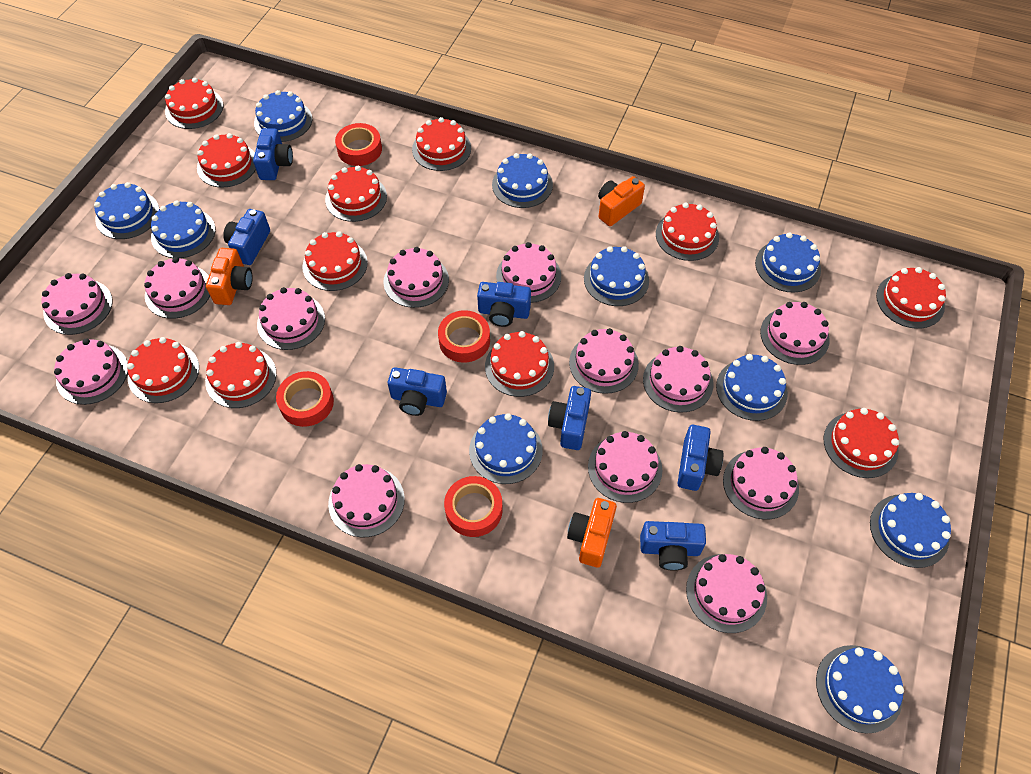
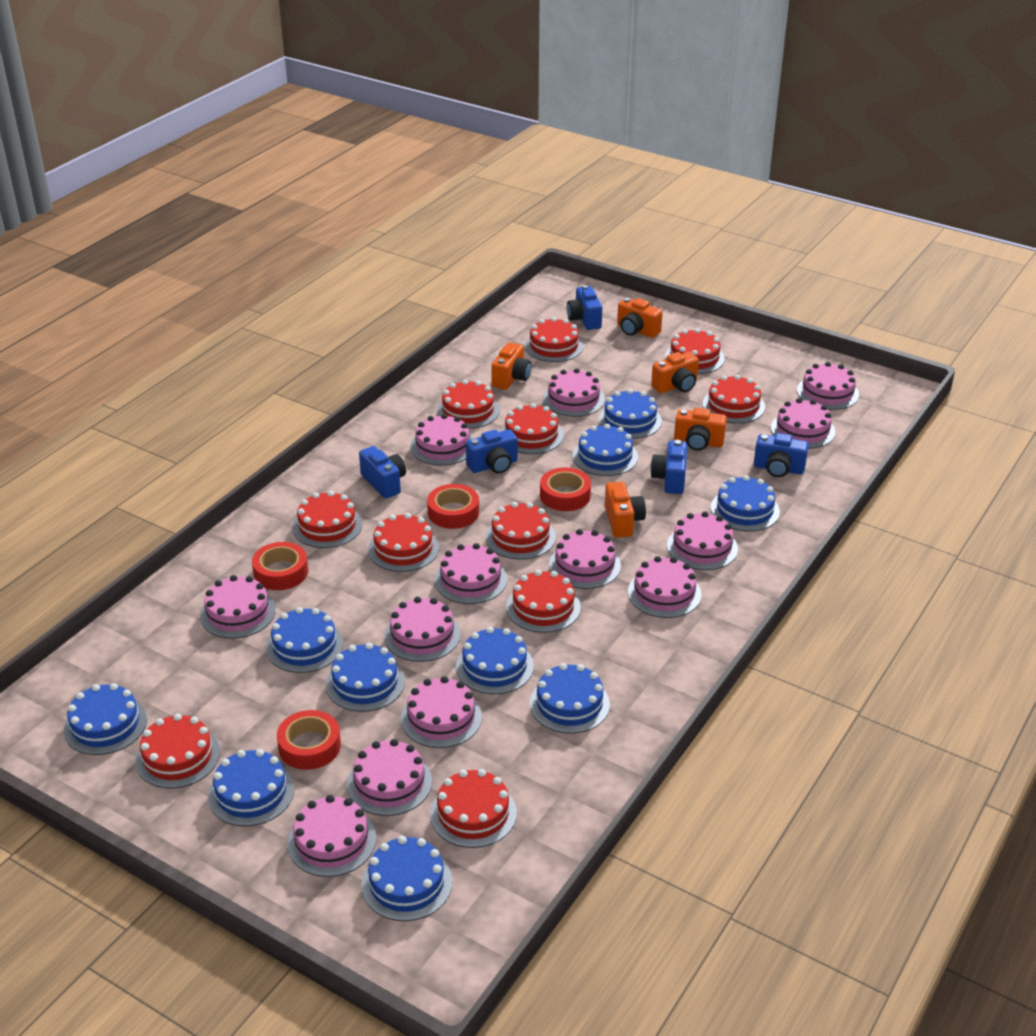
blue camera: [223,209,270,265] [253,128,293,180] [388,367,447,416] [477,282,531,327] [548,386,591,450] [640,521,706,571] [678,425,724,491] = 7 -> [359,446,406,499] [466,429,518,474] [567,285,602,330] [650,440,687,494] [754,433,809,477] = 5
orange camera: [206,248,253,305] [567,498,617,568] [598,176,645,226] = 3 -> [491,342,531,390] [605,482,646,538] [617,298,663,338] [651,352,699,393] [674,408,727,451] = 5

